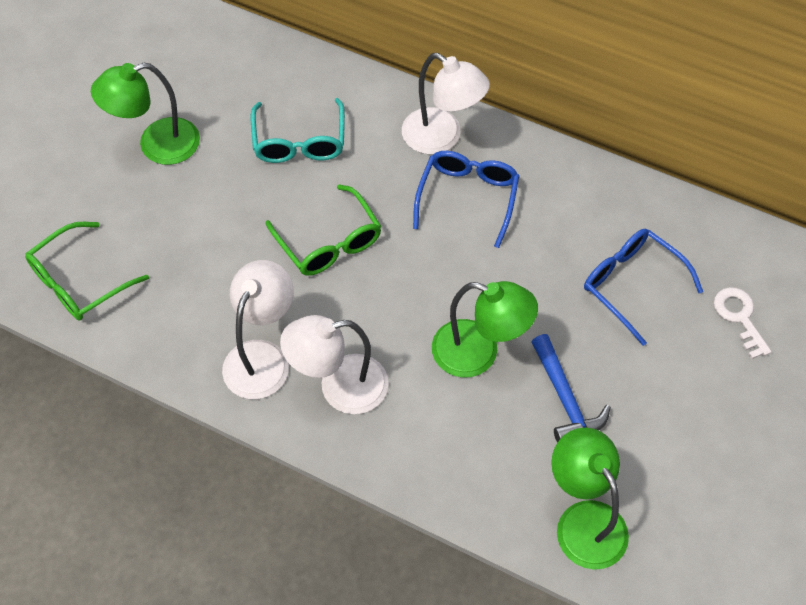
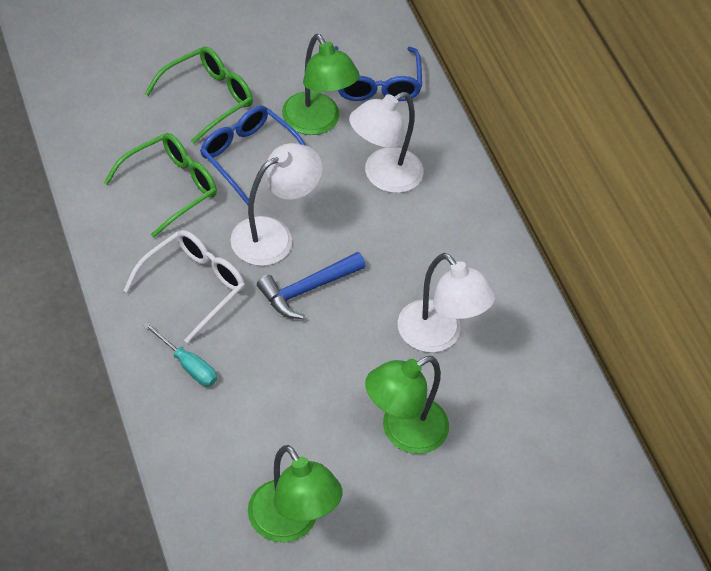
turquoise glasses: [251,98,345,163] = 1 -> none = 0
turquoise screwdriver: none = 0 -> [143,322,217,386] = 1
white glasses: none = 0 -> [123,230,245,343] = 1
white key: [714,287,771,359] = 1 -> none = 0

